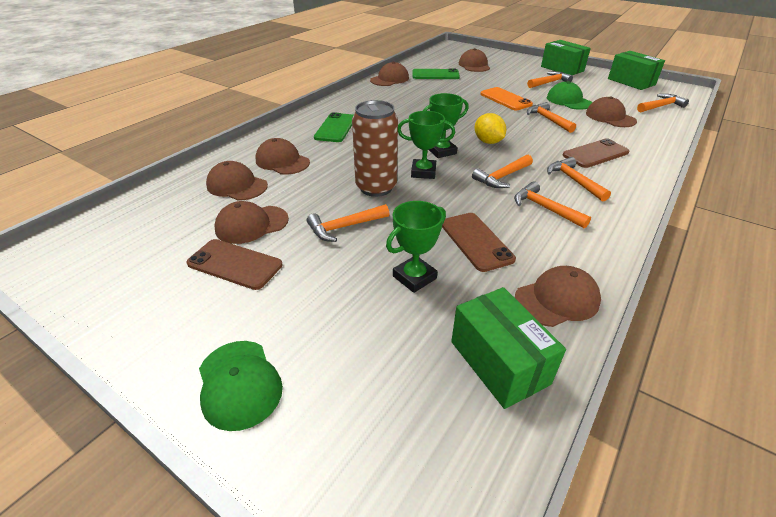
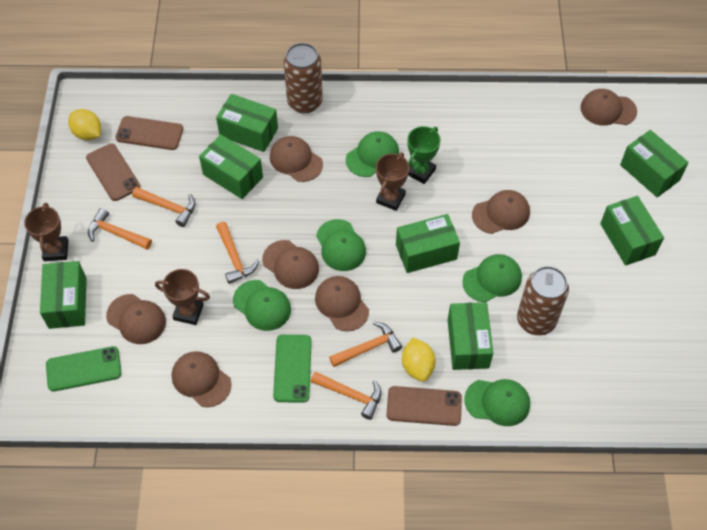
brown can: [352,100,398,197] = 1 -> [284,43,323,113] [517,266,569,336] = 2
brown trophy: none = 0 -> [24,203,68,261] [155,269,210,325] [376,152,409,211] = 3
green box: [451,287,566,409] [541,40,591,75] [608,51,665,90] = 3 -> [40,261,87,329] [199,134,263,199] [216,94,278,152] [396,214,460,273] [448,302,493,370] [600,196,664,266] [620,130,689,198] = 7
green cap: [199,341,283,431] [547,81,592,110] = 2 -> [233,280,291,331] [316,219,366,271] [346,131,399,177] [462,254,522,302] [464,379,530,426] = 5
green trophy: [386,201,446,293] [398,111,455,179] [423,93,469,158] = 3 -> [407,126,440,184] = 1
orange hammer: [307,204,389,242] [472,155,533,188] [514,181,591,229] [527,71,573,88] [527,102,576,133] [547,157,611,202] [637,94,689,112] = 7 -> [88,208,152,250] [132,187,196,227] [216,222,259,284] [311,371,381,420] [329,321,402,367] = 5
orange phone: [480,87,533,110] = 1 -> none = 0
yellow lemon: [475,113,506,144] = 1 -> [68,109,101,140] [402,338,436,382] = 2

